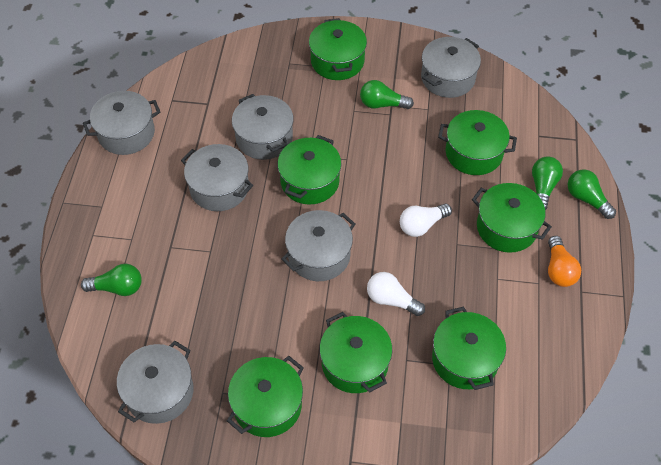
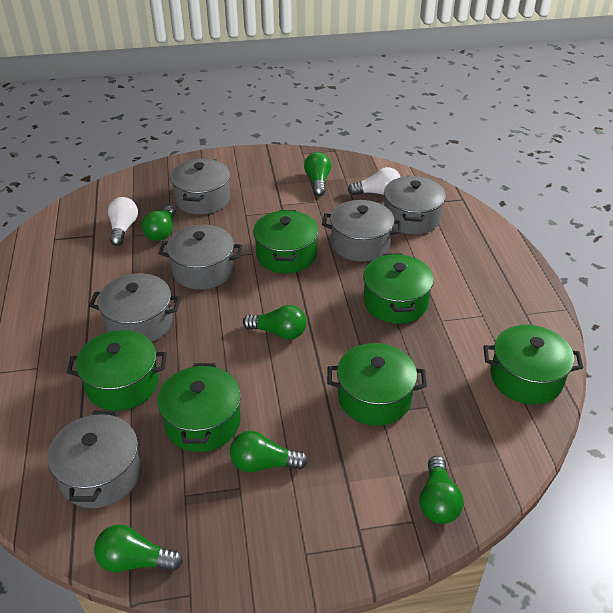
green light bulb: [81,264,142,296] [360,80,414,109] [532,156,563,210] [568,169,616,219] = 4 -> [94,524,183,572] [142,205,176,241] [230,431,308,472] [243,305,307,340] [304,152,331,196] [419,456,463,524] = 6
green pot: [227,356,304,437] [277,135,342,205] [309,18,367,80] [320,312,392,393] [432,307,506,390] [438,110,517,175] [472,183,552,253] = 7 -> [67,330,167,411] [157,363,241,452] [253,210,319,273] [327,343,427,426] [363,253,434,324] [483,325,584,404] = 6
orange light bulb: [548,236,581,287] = 1 -> none = 0

